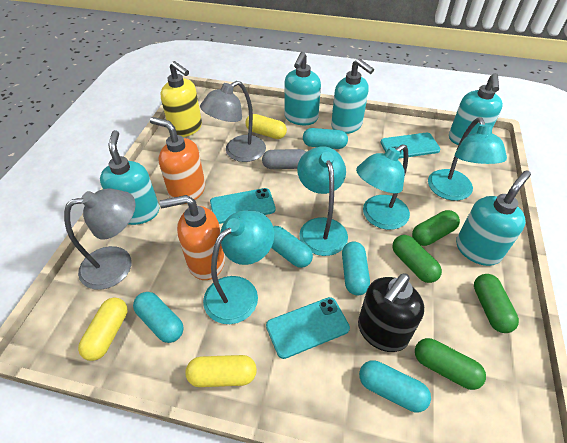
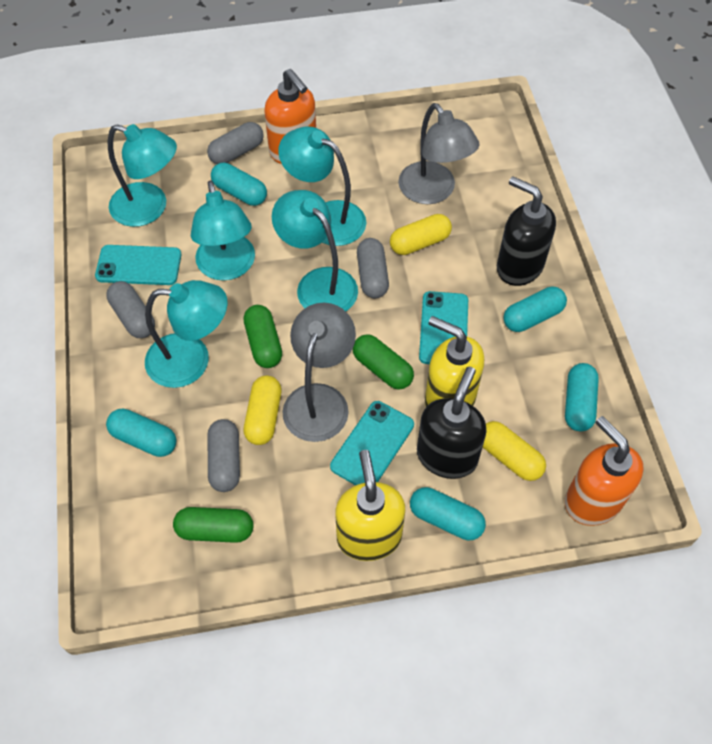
black soap dispenser: [358,273,424,352] = 1 -> [417,367,487,479] [497,176,556,286] = 2
green capsule: [392,235,442,283] [412,210,460,246] [415,338,486,390] [474,274,519,333] = 4 -> [173,507,253,543] [244,305,282,368] [353,334,414,390] = 3
grey capsule: [262,149,306,169] = 1 -> [106,281,155,338] [207,122,264,164] [208,419,240,492] [357,238,389,298] = 4
turquoise lamp: [203,210,274,324] [297,146,348,256] [356,144,410,230] [428,117,507,201] = 4 -> [108,124,177,227] [145,280,228,388] [191,180,255,281] [272,190,358,311] [278,127,366,246] = 5
turquoise soap dispenser: [100,130,160,225] [285,52,321,125] [331,58,374,134] [449,73,503,145] [456,170,531,266] = 5 -> none = 0
yellow soap dispenser: [161,61,202,137] = 1 -> [335,450,405,561] [425,316,484,407] = 2

